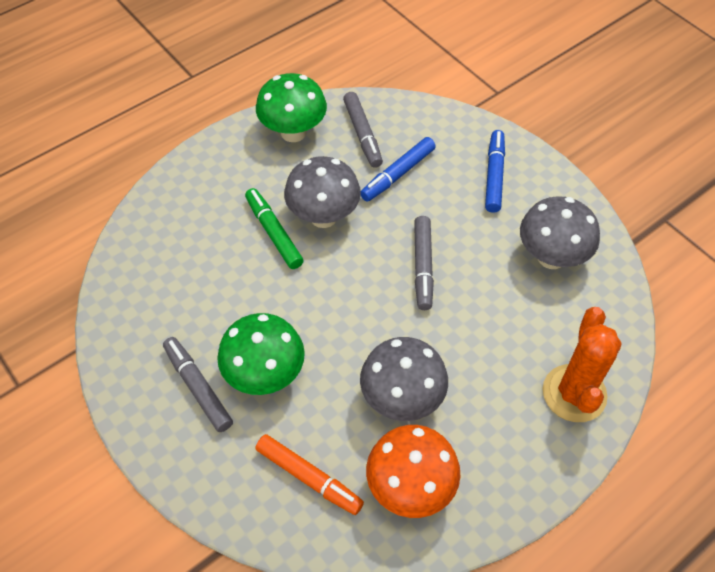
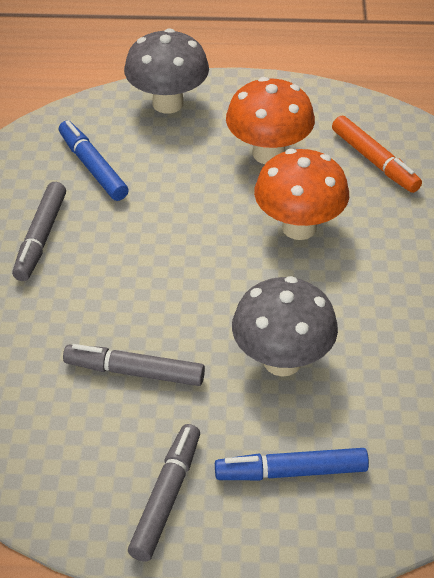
green marker: [245,188,304,269] = 1 -> none = 0
green mushroom: [217,313,305,395] [256,73,327,142] = 2 -> none = 0
grey mushroom: [284,156,361,228] [360,337,448,421] [520,196,600,269] = 3 -> [124,28,209,114] [232,276,338,377] = 2
orange cactus: [543,307,622,422] = 1 -> none = 0
orange mushroom: [366,425,461,518] = 1 -> [226,77,315,164] [254,149,349,240] = 2

